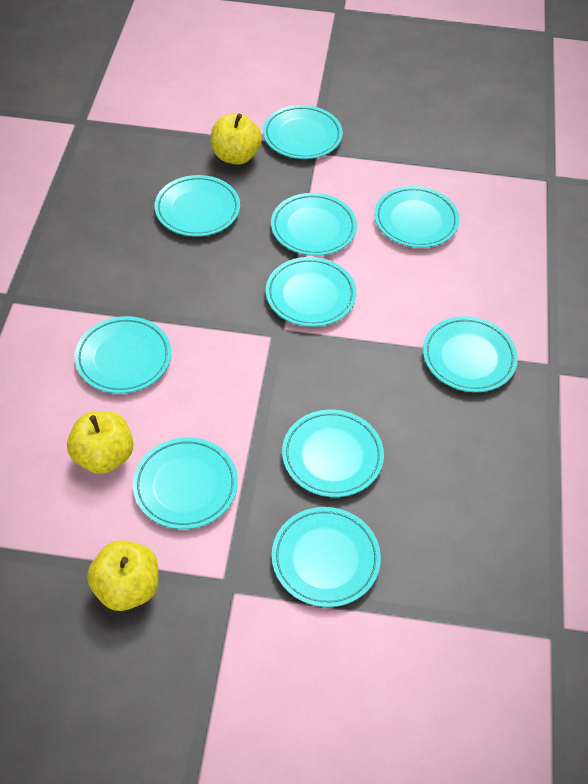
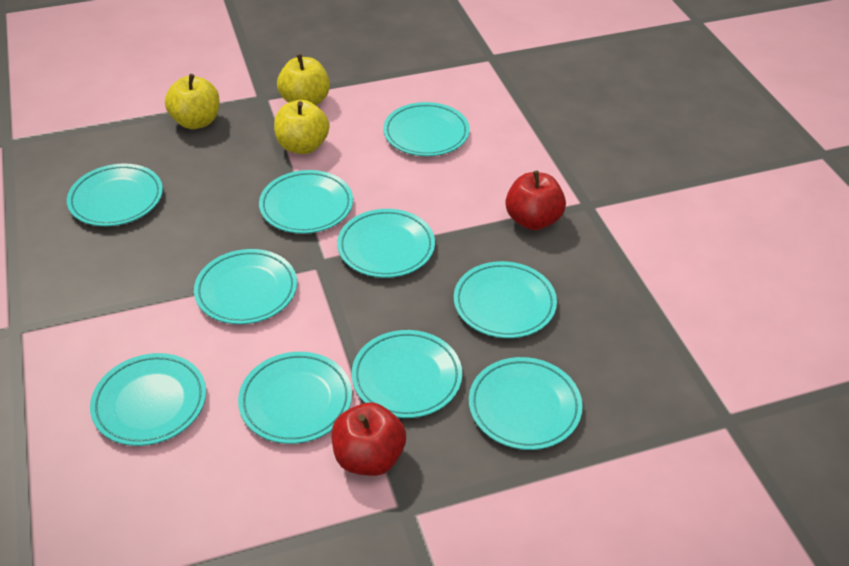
red apple: none = 0 -> [332,402,406,476] [506,171,566,230] = 2

